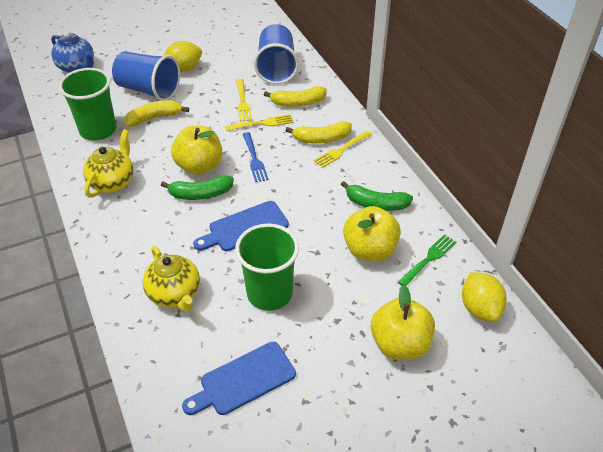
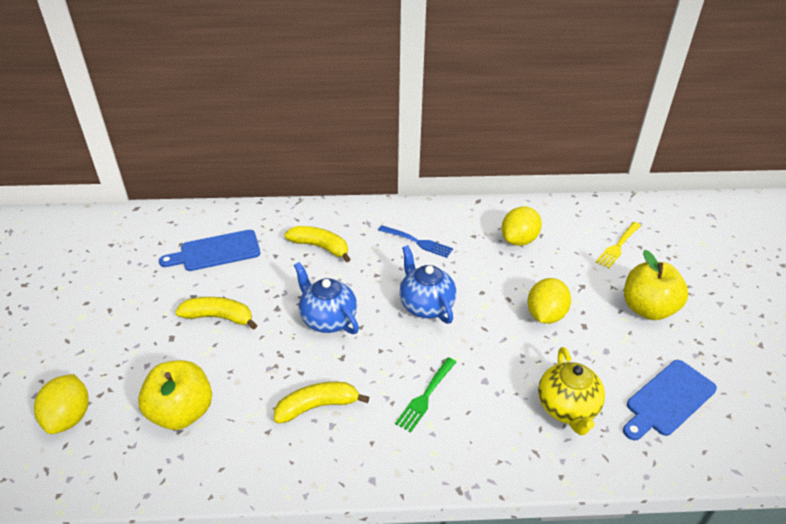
blue cup: [112,52,180,101] [254,24,299,84] = 2 -> none = 0
blue teapot: [51,32,94,73] = 1 -> [294,262,359,334] [400,245,456,324] = 2
green banana: [161,175,234,200] [341,181,413,211] = 2 -> none = 0
green cup: [59,68,116,141] [235,224,299,311] = 2 -> none = 0
yellow apple: [171,125,222,175] [343,206,401,261] [371,285,435,360] = 3 -> [138,360,212,430] [624,250,688,320] = 2
yellow fork: [225,114,294,131] [236,79,252,122] [314,131,372,168] = 3 -> [596,222,641,269] = 1
yellow lemon: [164,41,202,72] [462,272,507,322] = 2 -> [34,374,89,434] [501,206,542,246] [527,278,571,324] = 3
yellow teapot: [83,129,133,198] [143,246,200,312] = 2 -> [538,347,605,435] = 1

